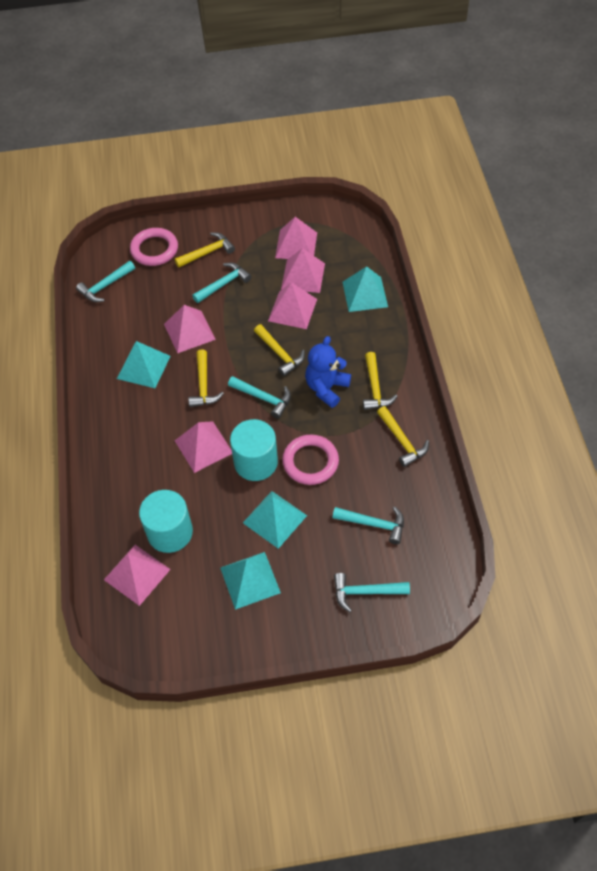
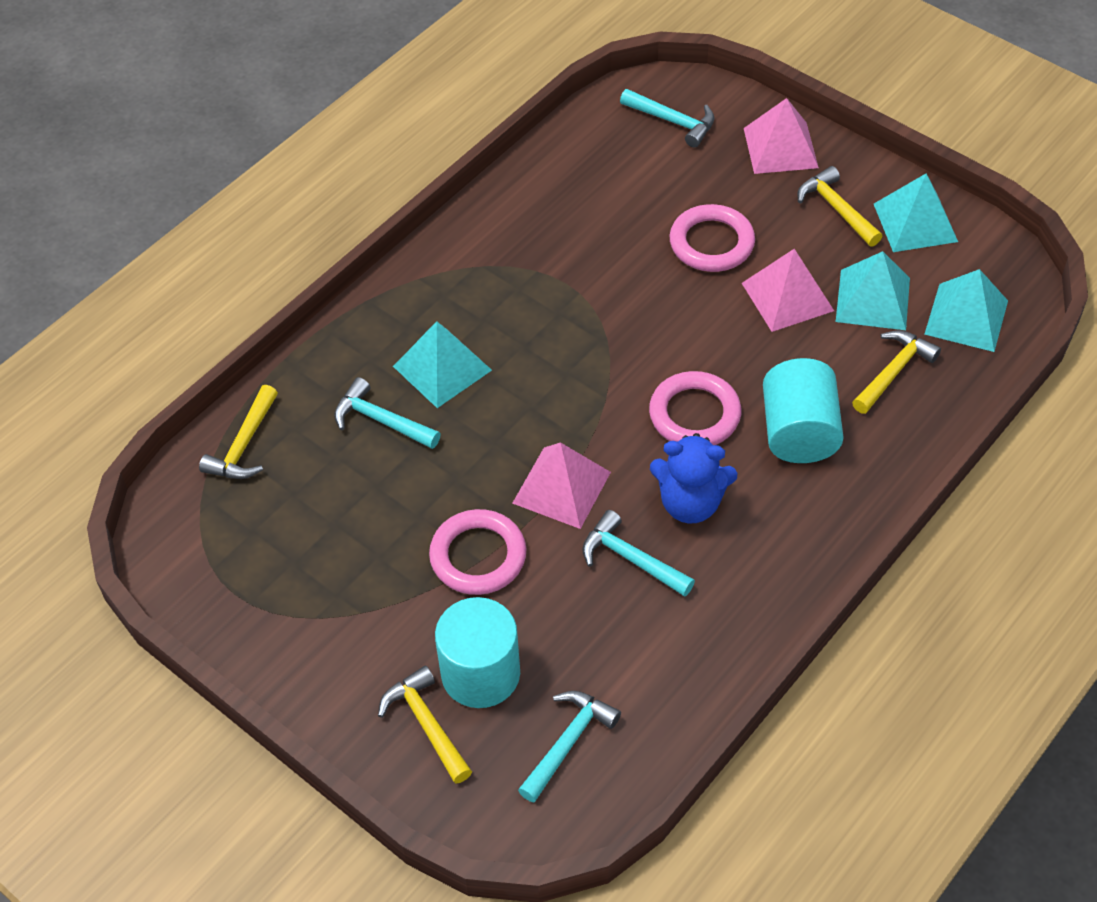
pink pyramid: [104,545,171,606] [164,305,216,353] [175,421,232,473] [268,282,317,329] [275,217,317,259] [281,248,325,293] = 6 -> [512,442,611,529] [742,249,834,332] [744,98,819,174] = 3
pink ring: [130,228,178,266] [282,435,339,485] = 2 -> [429,509,526,595] [649,371,741,445] [670,204,755,272] = 3
turquoise hammer: [76,261,135,302] [192,262,252,303] [228,376,291,419] [332,507,404,544] [334,573,410,612] = 5 -> [334,377,441,449] [518,691,621,803] [582,510,695,597] [620,89,714,148] = 4
yellow hammer: [175,232,235,268] [188,349,224,407] [254,324,305,376] [363,352,398,410] [377,406,429,467] = 5 -> [199,385,278,479] [378,665,472,784] [798,166,883,247] [852,330,941,414] = 4

